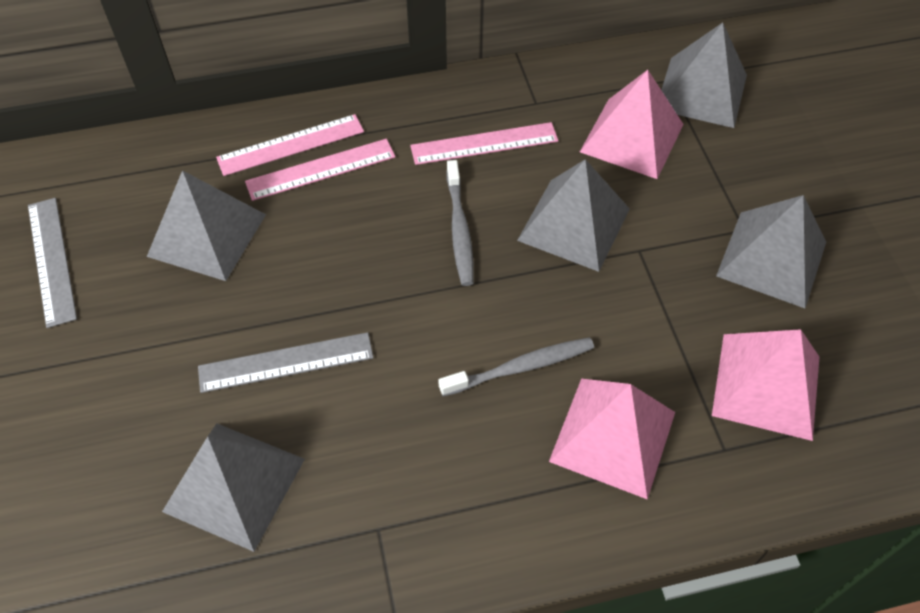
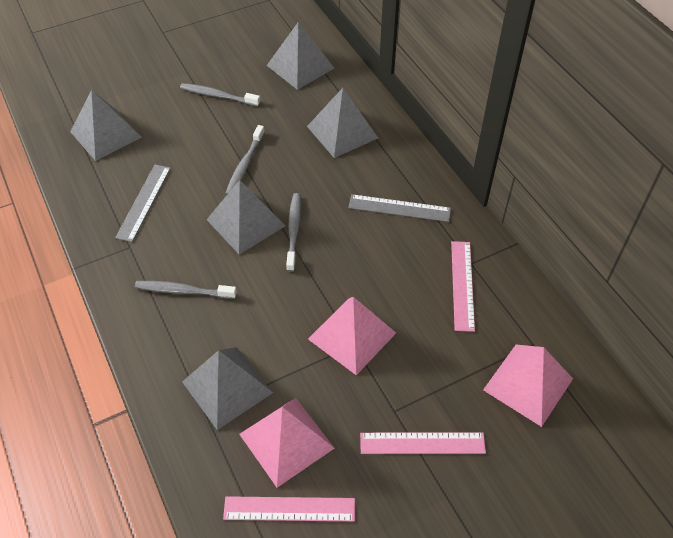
grey toothbrush: [438,337,594,397] [447,160,474,286] = 2 -> [135,281,237,299] [180,83,260,106] [225,125,265,195] [286,193,301,272] = 4

